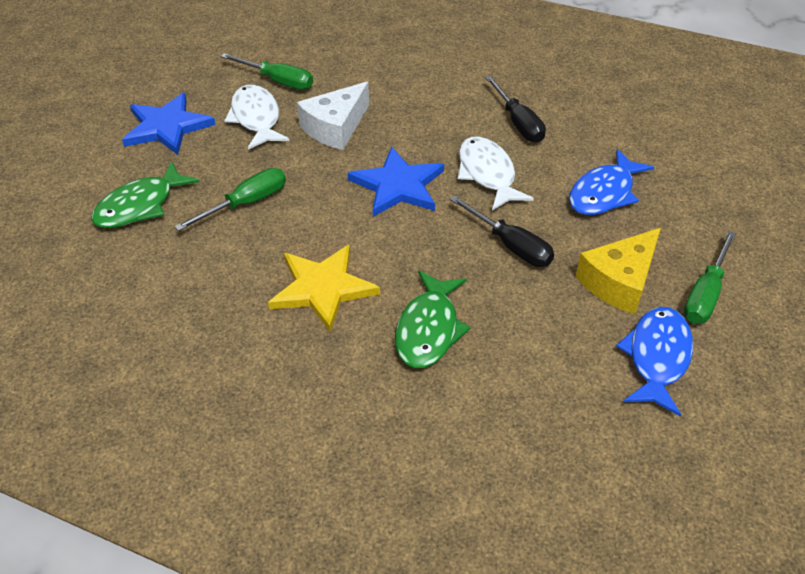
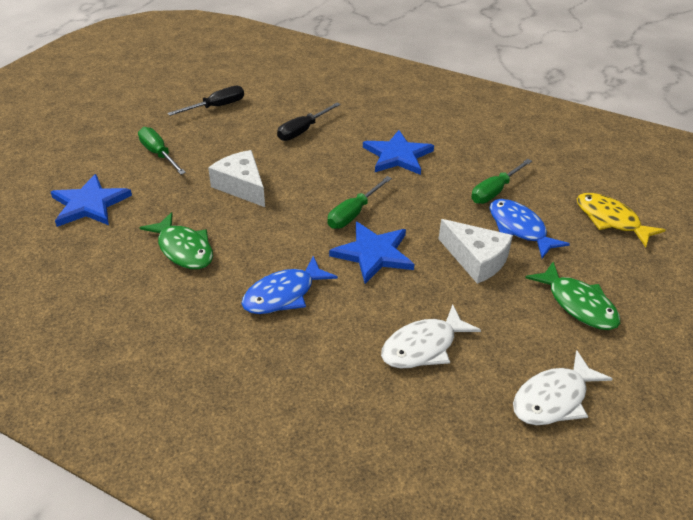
blue star: [122,93,216,155] [348,147,444,217] = 2 -> [51,174,132,227] [329,222,414,284] [363,130,434,175] = 3
white cheese: [297,82,369,150] = 1 -> [208,150,265,207] [438,219,513,284] = 2
yellow cheese: [576,228,661,314] = 1 -> none = 0
yellow fish: none = 0 -> [577,193,665,247] = 1
yellow star: [268,244,380,332] = 1 -> none = 0

